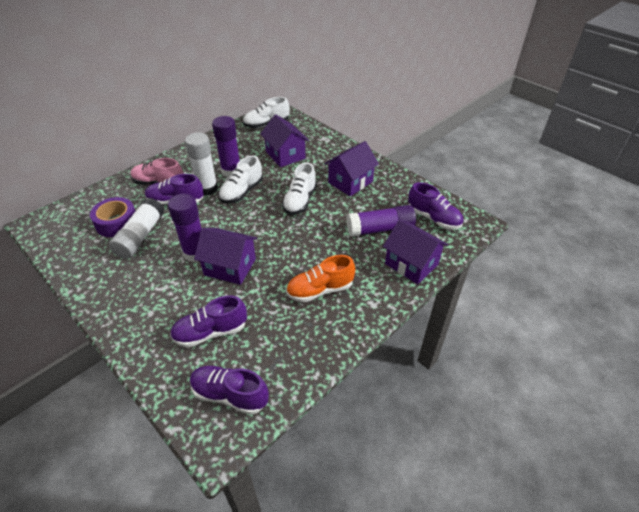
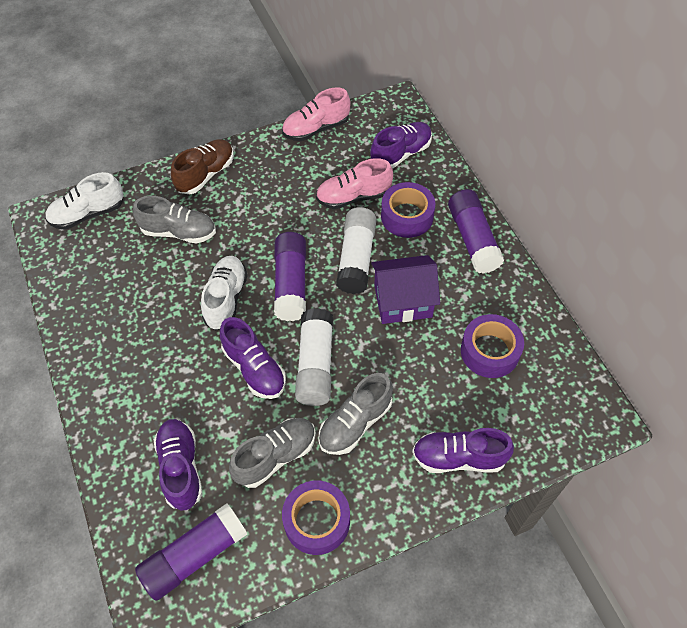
brown shoe: none = 0 -> [171,139,234,194] = 1
grey shoe: none = 0 -> [133,196,216,243] [229,418,316,488] [319,373,393,455] = 3
orange shoe: [286,255,355,302] = 1 -> none = 0
pink shoe: [131,158,184,185] = 1 -> [282,87,351,141] [316,158,393,209] = 2
purple house: [194,228,257,285] [260,114,309,167] [324,141,379,196] [383,219,448,284] = 4 -> [371,255,440,324] = 1
purple tape: [90,197,135,237] = 1 -> [282,480,350,555] [381,182,435,238] [461,314,524,378] = 3
white shoe: [219,156,263,203] [243,97,290,128] [282,162,317,215] = 3 -> [45,172,123,230] [201,256,248,330] = 2

